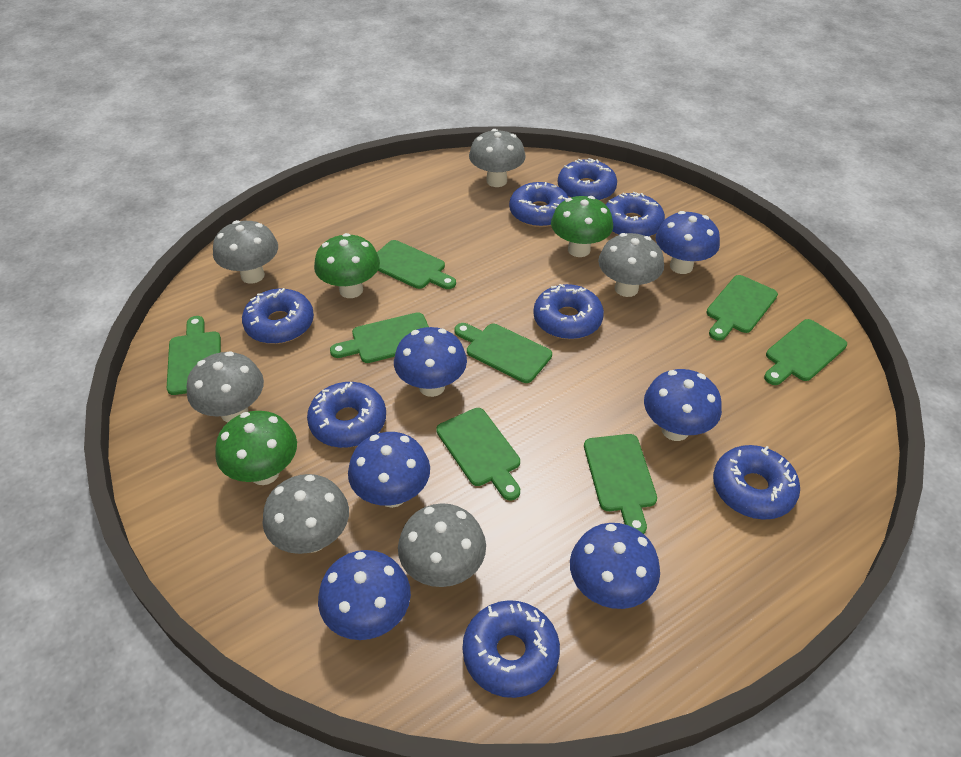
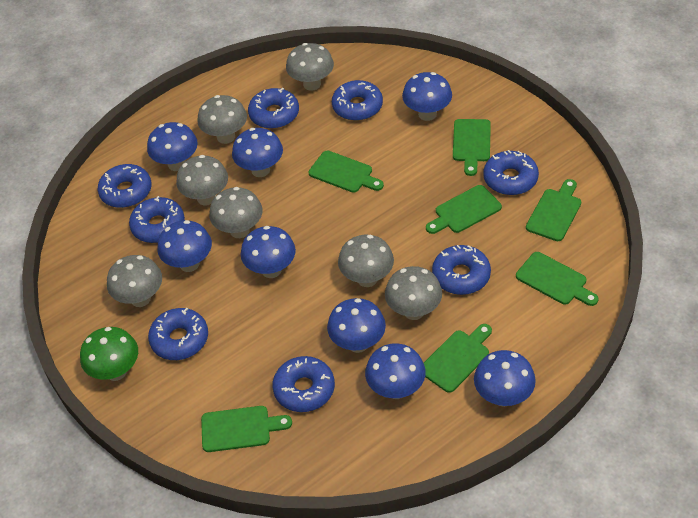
blue mushroom: [318,550,411,640] [348,432,430,508] [394,327,467,397] [570,523,660,609] [644,369,722,441] [656,211,720,274] = 6 -> [147,122,198,171] [157,220,212,272] [232,128,283,177] [241,226,296,278] [327,298,386,353] [365,343,426,399] [402,72,452,121] [474,350,536,407] = 8
green cutting board: [167,316,221,395] [330,312,429,363] [377,240,456,289] [436,408,520,500] [455,323,552,383] [584,434,657,534] [706,275,778,341] [764,319,847,385] = 8 -> [201,406,292,452] [308,151,384,193] [424,324,492,393] [426,185,502,234] [453,119,491,176] [516,252,599,306] [526,179,581,241] = 7
green mushroom: [215,411,297,485] [314,233,380,298] [551,196,613,257] = 3 -> [80,327,138,381] = 1
grey mushroom: [186,351,264,423] [213,220,278,283] [263,474,349,554] [398,503,486,587] [469,129,526,187] [598,233,664,297] = 6 -> [107,255,162,307] [176,155,228,205] [197,95,247,144] [209,187,263,238] [286,43,334,91] [338,235,394,287] [385,266,442,320] = 7

